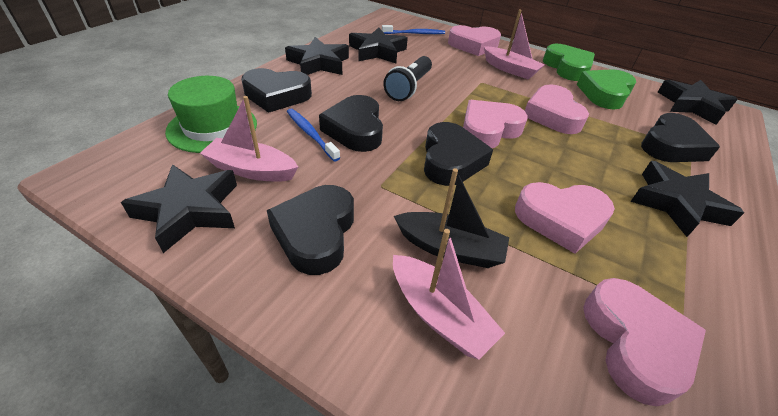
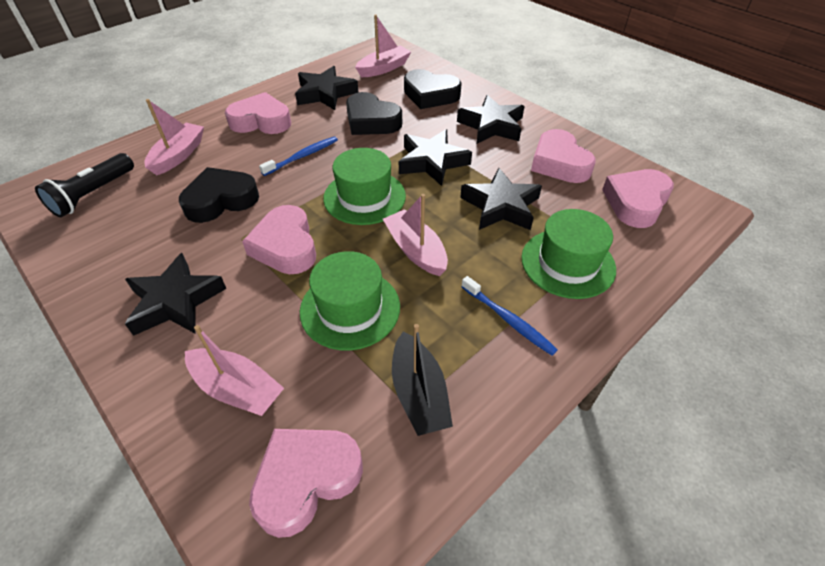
black heart: [241,68,312,113] [267,185,354,275] [319,95,383,152] [424,122,493,186] [641,113,720,162] = 5 -> [179,167,259,223] [346,92,402,135] [404,69,462,109] = 3
green hat: [165,76,257,153] = 1 -> [300,251,400,351] [323,148,406,225] [521,209,616,299] = 3
green heart: [543,44,595,81] [577,69,636,109] = 2 -> none = 0
pink boat: [200,96,298,182] [393,229,505,360] [484,9,545,79] = 3 -> [144,99,204,175] [185,325,284,416] [355,14,411,77] [383,194,448,276] = 4

